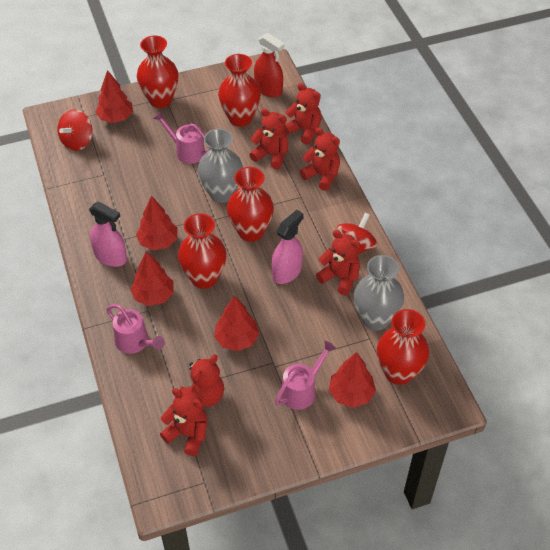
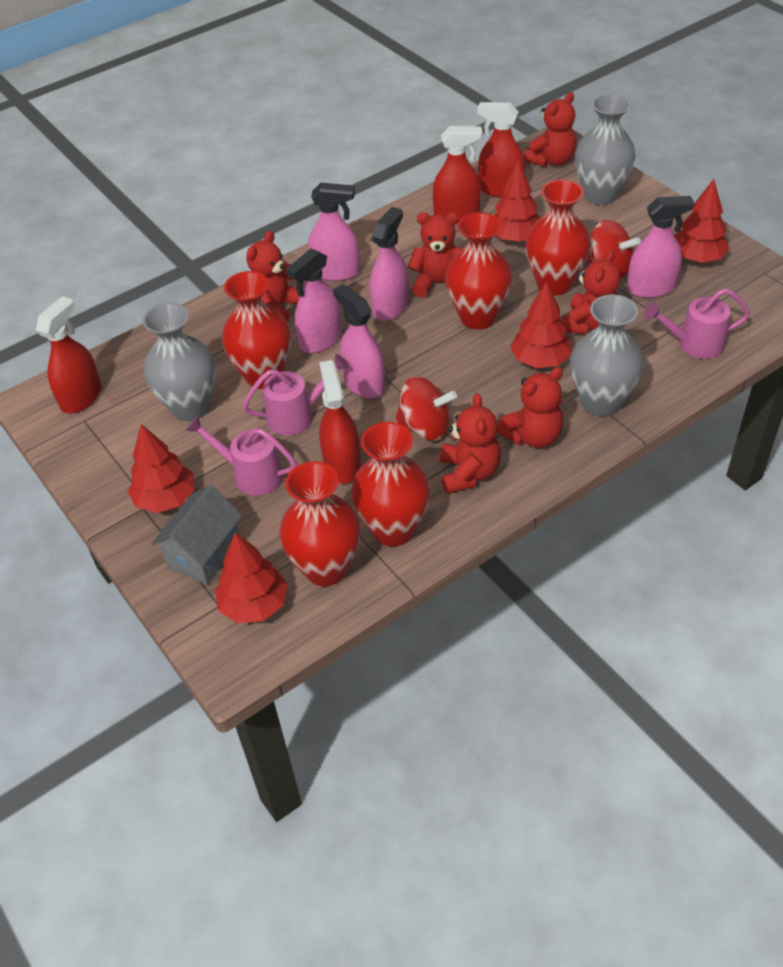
grey house: none = 0 -> [151,485,242,585] = 1
grey vase: [198,128,243,203] [354,255,404,331] = 2 -> [143,303,216,421] [570,295,644,416] [575,94,636,205] = 3
pink spray bottle: [89,201,127,267] [271,210,304,284] = 2 -> [286,249,342,353] [308,183,360,281] [333,284,385,398] [370,207,409,321] [627,196,694,298] = 5
red spray bottle: [254,33,285,97] = 1 -> [36,296,101,413] [319,360,361,484] [433,126,483,223] [478,102,525,198] = 4

